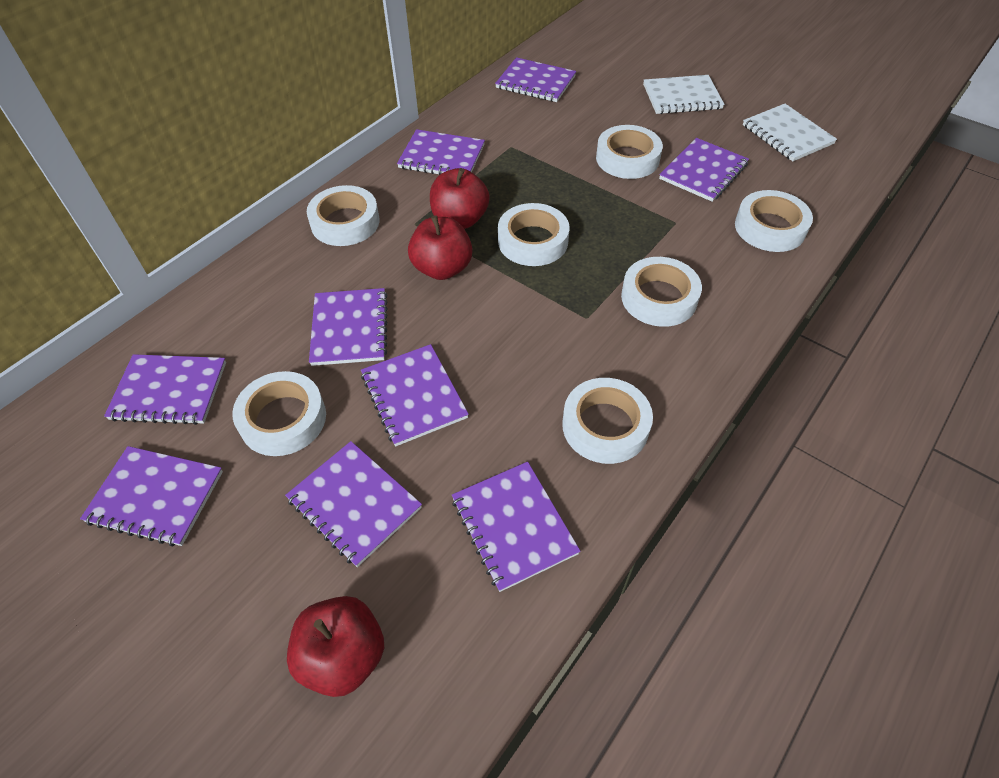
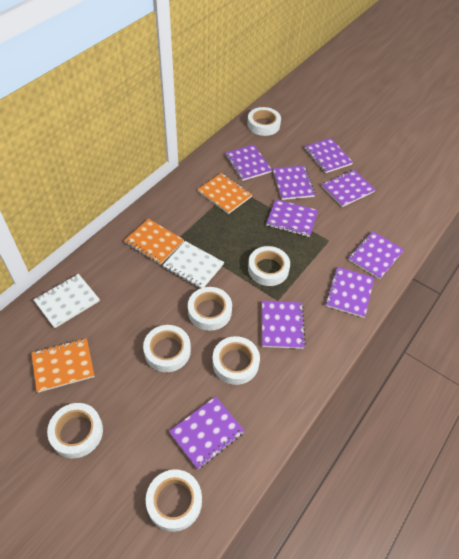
orange notebook: none = 0 -> [31,338,95,393] [124,219,184,265] [197,173,252,214] = 3
red apple: [287,596,384,697] [408,215,473,280] [430,168,490,229] = 3 -> none = 0

